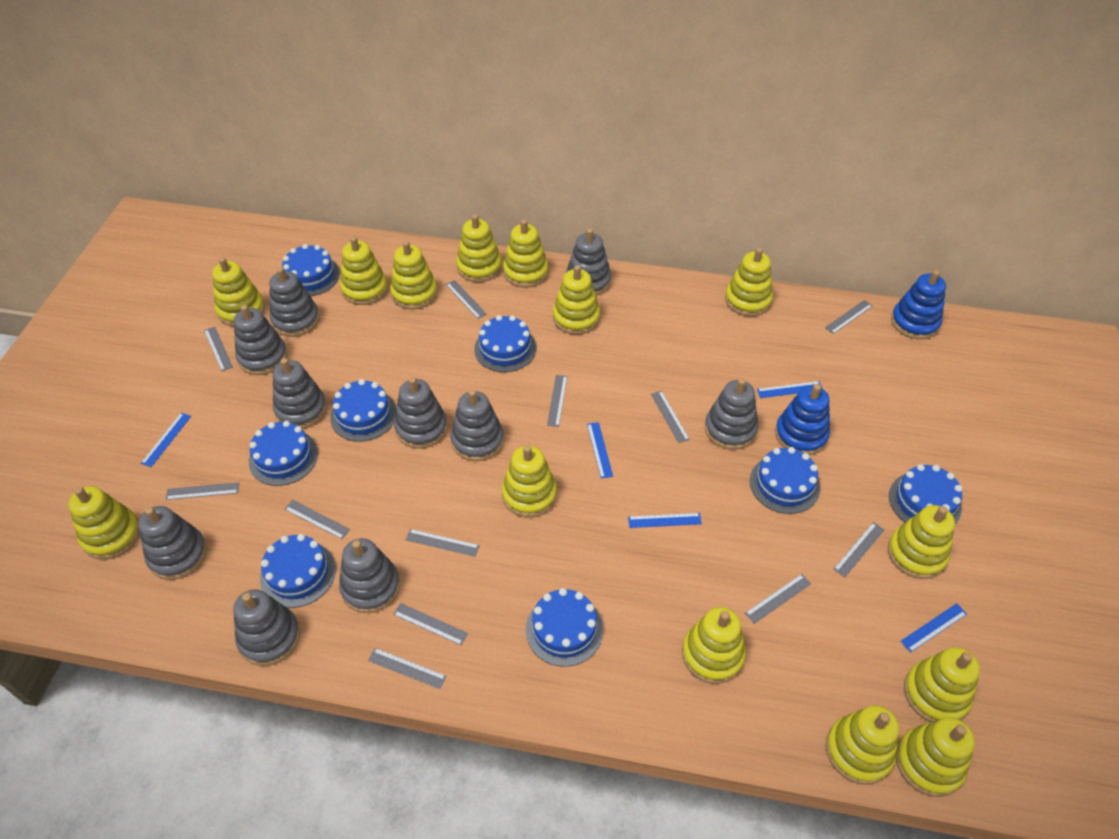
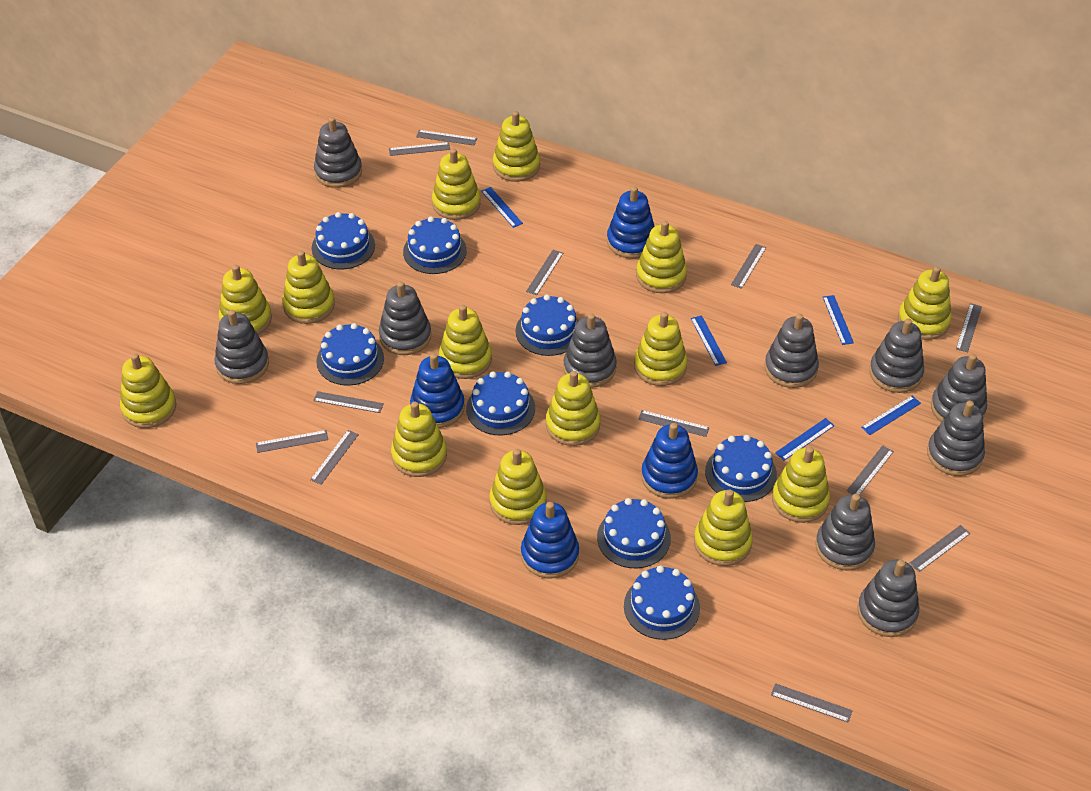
blue stacking toy: [775,384,830,455] [891,270,946,339] = 2 -> [410,353,465,428] [521,502,579,578] [607,186,655,258] [641,423,698,499] = 4

